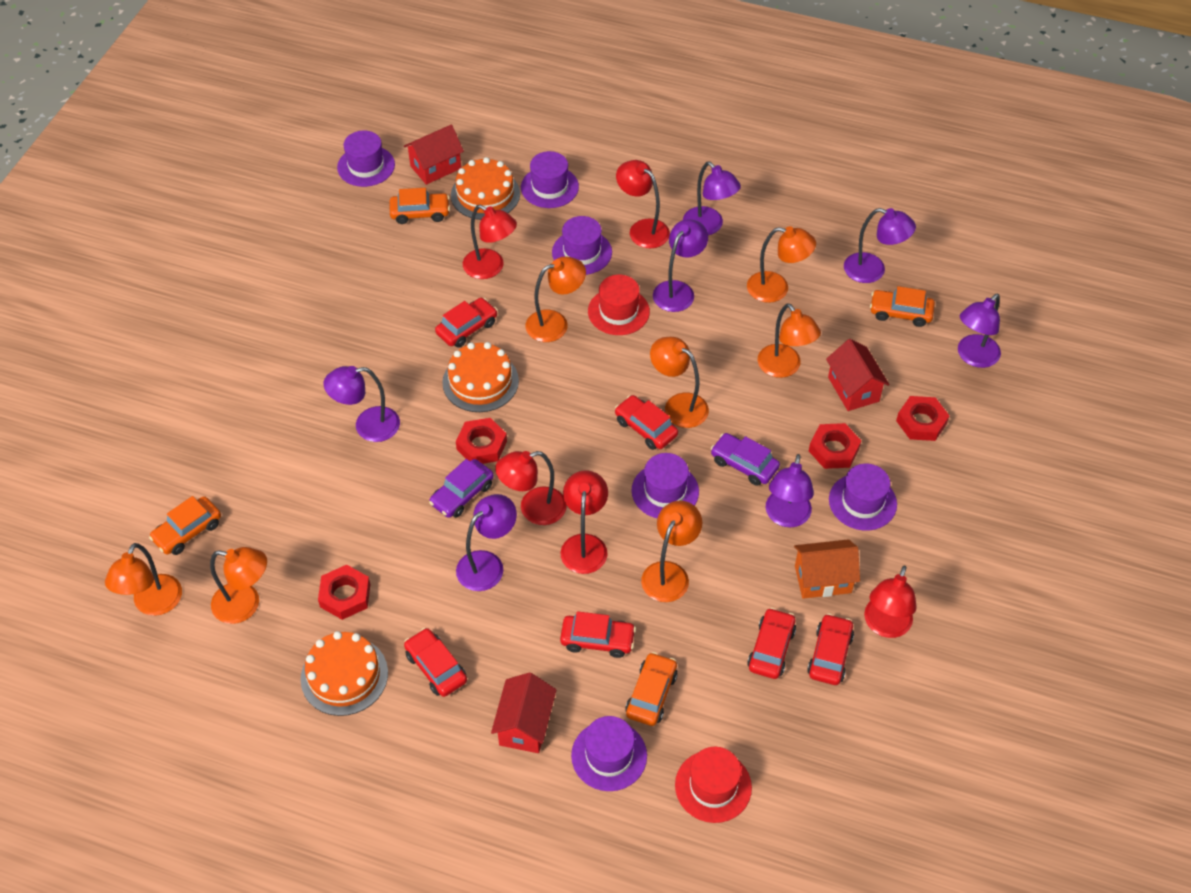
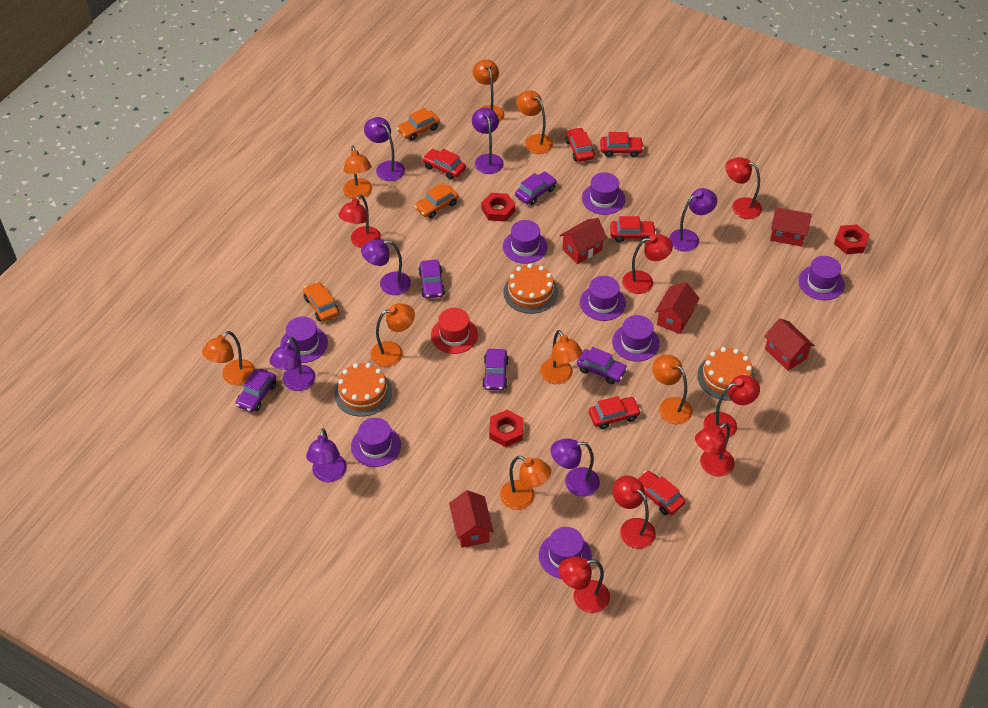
orange car: [149,496,221,555] [390,188,450,224] [625,652,678,726] [870,286,935,327] = 4 -> [303,282,339,322] [397,108,440,141] [415,183,458,219] = 3
orange house: [794,539,860,599] = 1 -> none = 0
orange lamp: [105,543,182,616] [210,547,267,624] [525,256,586,342] [641,501,702,602] [650,337,709,428] [747,226,816,303] [758,303,821,378] = 7 -> [202,331,255,385] [343,146,372,199] [370,303,415,367] [473,59,504,122] [500,456,551,510] [516,90,553,154] [540,330,583,384] [652,355,692,425] = 8
purple car: [429,459,494,518] [711,433,780,486] = 2 -> [235,369,276,412] [418,260,445,298] [482,349,509,390] [515,172,557,205] [577,347,628,384] = 5
purple hat: [337,131,395,187] [521,151,579,208] [552,216,612,275] [571,716,647,791] [631,453,699,518] [829,464,897,530] = 6 -> [280,317,328,363] [351,418,401,467] [503,220,548,264] [539,527,592,579] [580,276,626,321] [582,172,625,215] [612,315,660,362] [798,256,845,300] = 8
red hat: [588,275,650,335] [675,747,752,823] = 2 -> [431,308,478,354] = 1
red house: [404,125,464,185] [491,673,557,753] [826,339,890,411] = 3 -> [449,490,494,548] [560,218,607,264] [655,282,700,334] [764,318,815,371] [770,207,812,247] = 5
red lamp: [463,205,517,279] [495,451,567,525] [561,470,608,574] [616,160,670,248] [864,566,917,638] = 5 -> [338,195,381,248] [559,557,610,613] [612,475,656,549] [622,234,673,294] [695,422,735,476] [703,375,760,438] [725,157,762,219] = 7
red nut: [318,565,370,620] [456,418,507,464] [809,423,861,469] [896,396,949,441] = 4 -> [481,193,515,222] [489,410,524,447] [834,225,869,254] = 3

